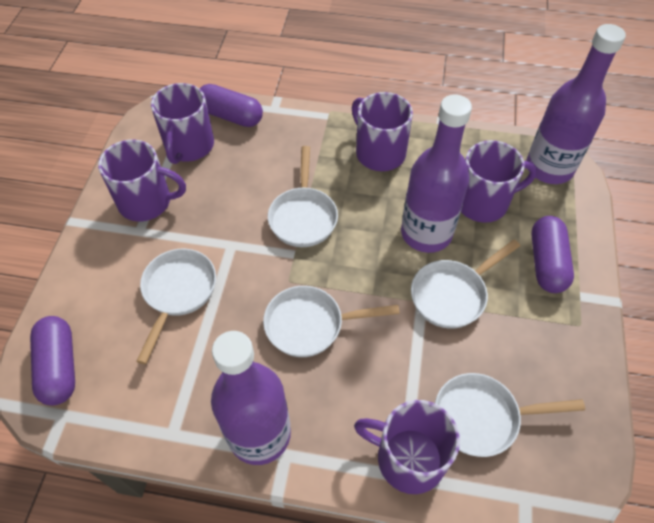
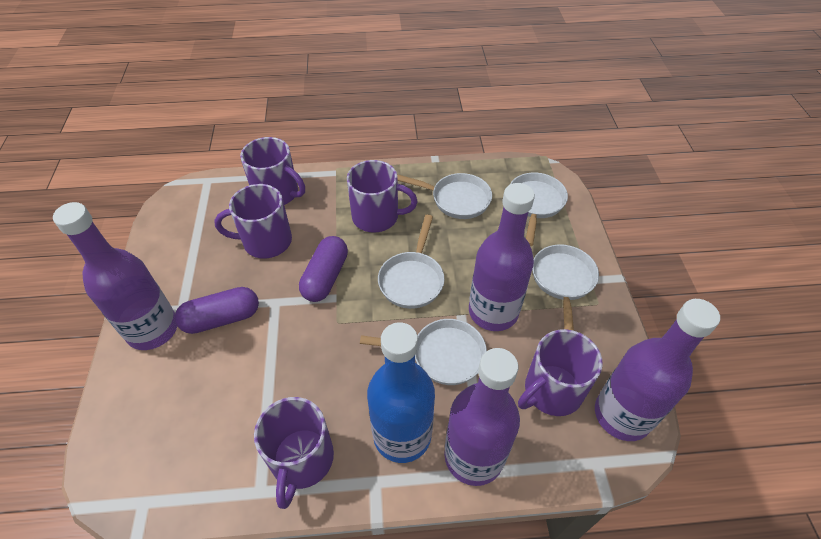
blue bottle: none = 0 -> [367,322,435,463] = 1
purple bottle: [211,331,291,465] [401,95,472,253] [526,24,626,184] = 3 -> [53,202,177,350] [444,348,520,486] [469,183,535,331] [595,299,720,441] = 4
purple capsule: [30,316,75,405] [199,84,263,127] [531,216,574,293] = 3 -> [175,287,259,334] [299,236,348,302] = 2

